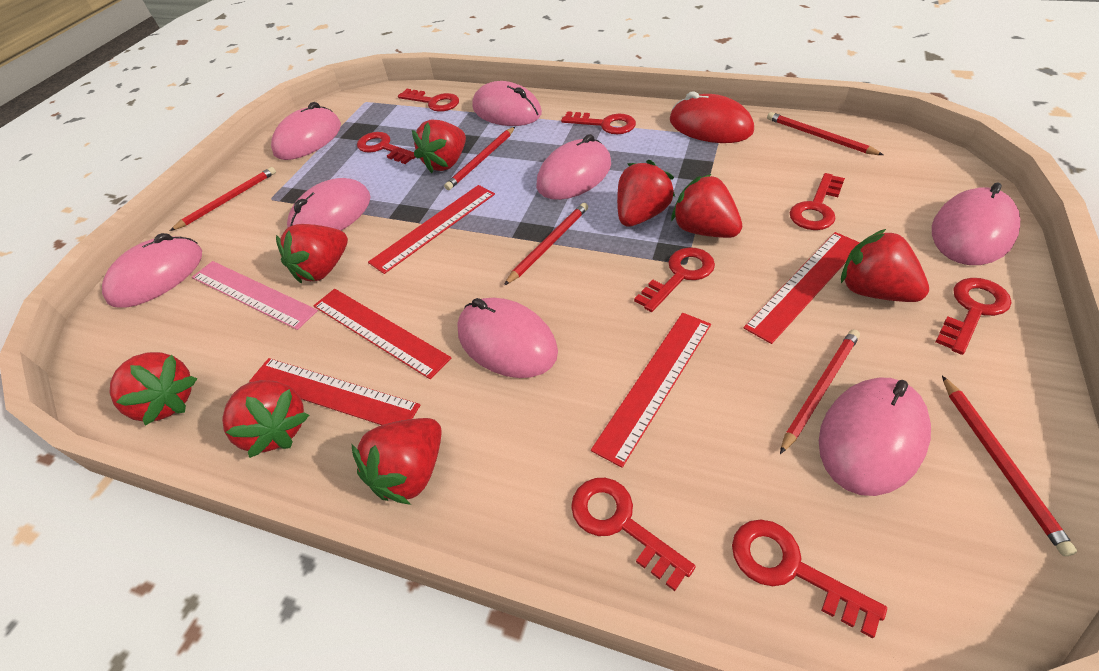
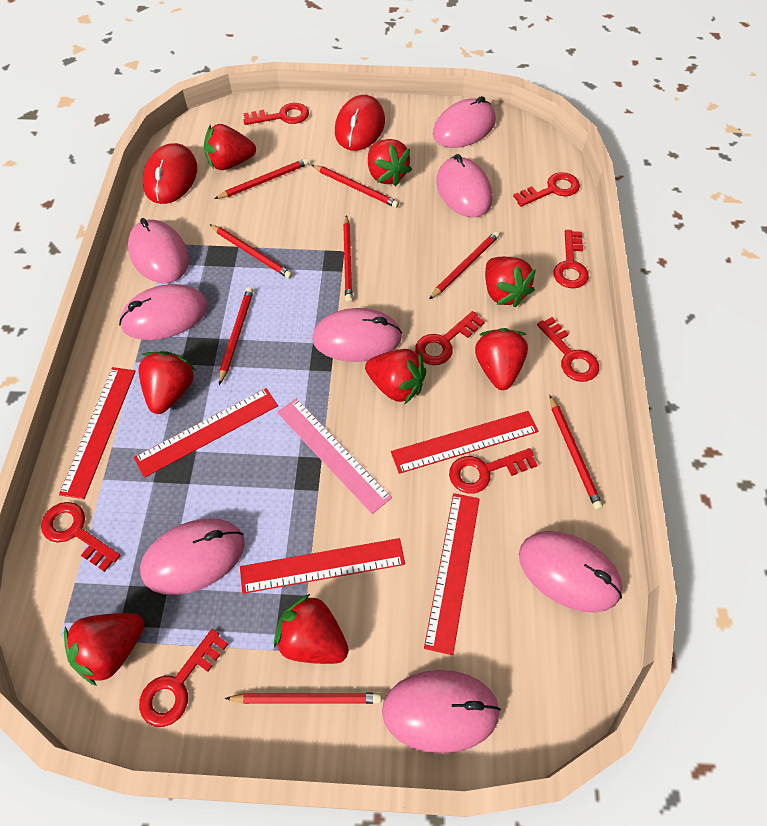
red mouse: [670,92,754,143] = 1 -> [142,143,197,204] [335,95,385,151] = 2
red pencil: [170,167,276,231] [444,127,515,190] [504,203,588,285] [767,112,883,155] [780,329,860,454] [942,376,1077,556] = 6 -> [209,224,293,279] [214,158,309,199] [219,287,254,385] [225,693,381,704] [312,165,399,208] [343,215,353,302] [429,231,499,299] [550,395,603,510] = 8

